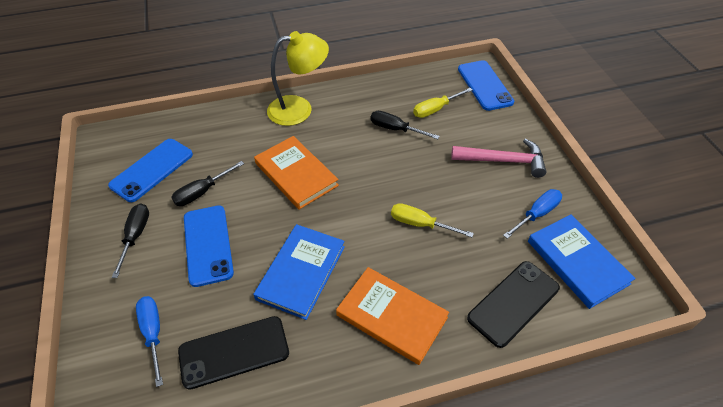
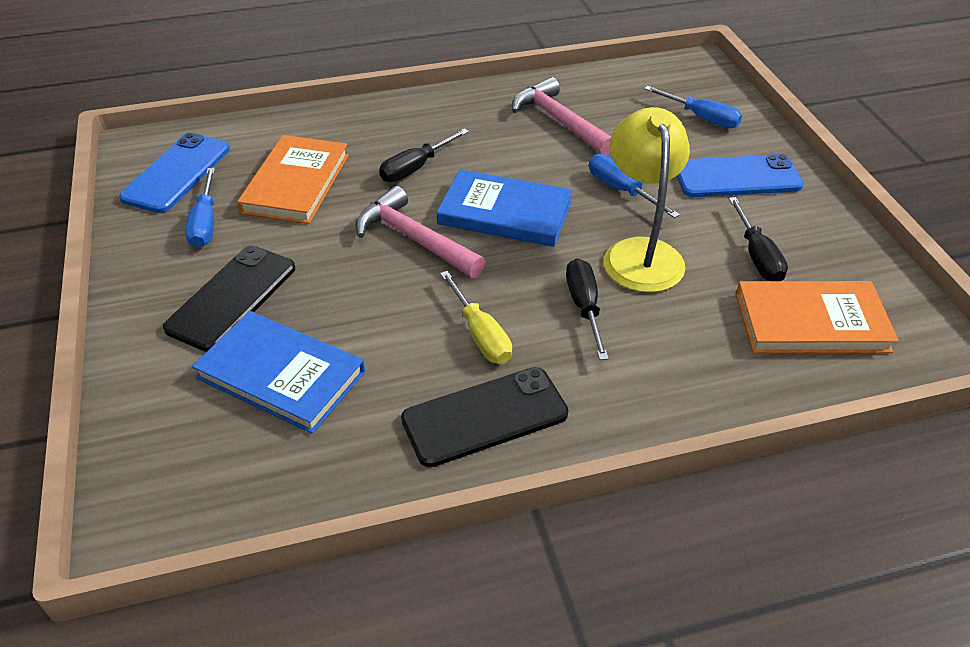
blue phone: [108,139,193,202] [184,205,234,287] [458,60,514,111] = 3 -> [119,133,230,213] [677,154,804,197] = 2
blue screwdriver: [136,296,163,387] [503,189,562,239] = 2 -> [185,168,215,248] [589,154,680,218] [644,86,742,128] = 3
pink hammer: [451,139,546,178] = 1 -> [355,186,486,278] [512,77,611,155] = 2
yellow screwdriver: [391,203,474,237] [413,88,472,118] = 2 -> [440,271,512,364] = 1

